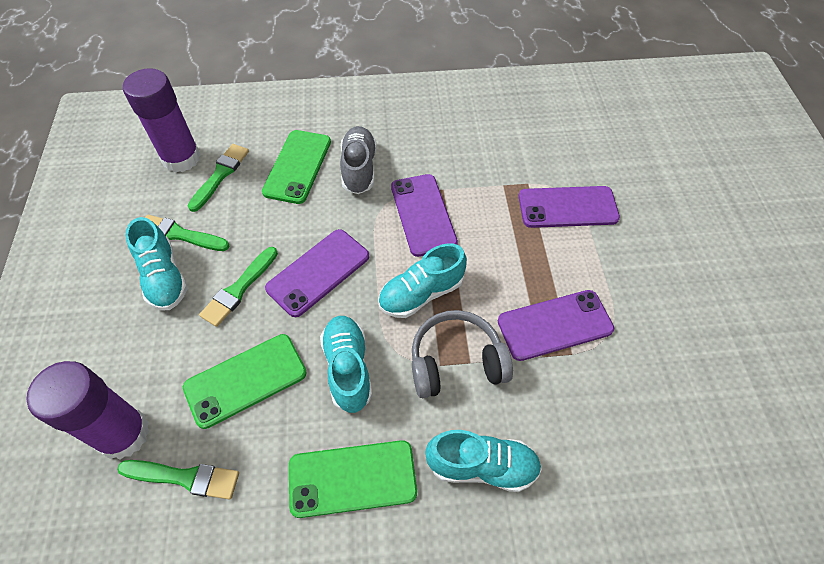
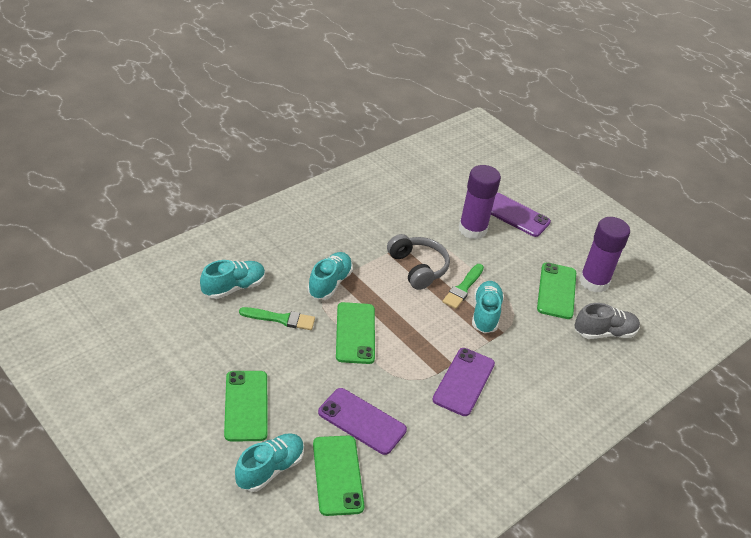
green brush: [117,460,239,500] [145,215,229,251] [188,144,249,212] [199,247,278,327] = 4 -> [239,307,315,330] [442,264,484,309] = 2
green phone: [183,334,307,429] [262,130,331,204] [289,440,417,518] = 3 -> [224,371,268,442] [313,436,365,516] [336,302,375,364] [537,263,576,319] = 4
purple phone: [265,229,369,317] [391,174,458,257] [498,290,614,361] [519,186,620,228] = 4 -> [318,388,407,455] [432,348,495,416] [491,193,551,237] = 3

